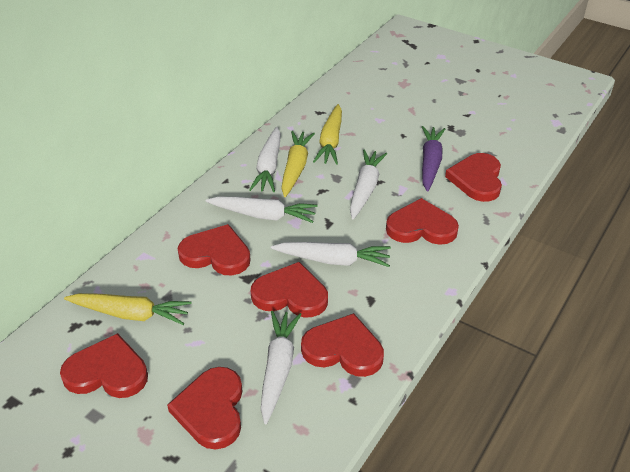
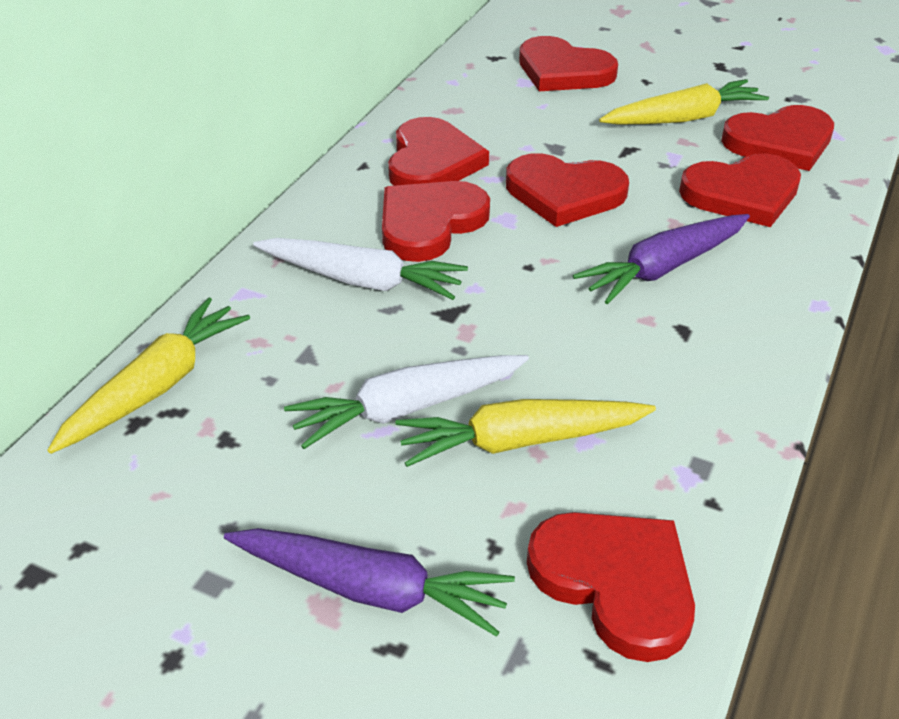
purple carrot: [422,126,445,191] = 1 -> [224,528,515,637] [573,214,750,304] = 2
white carrot: [206,197,318,223] [249,127,281,192] [261,311,302,424] [271,242,391,267] [350,149,387,219] = 5 -> [253,238,468,300] [284,355,529,449] = 2

